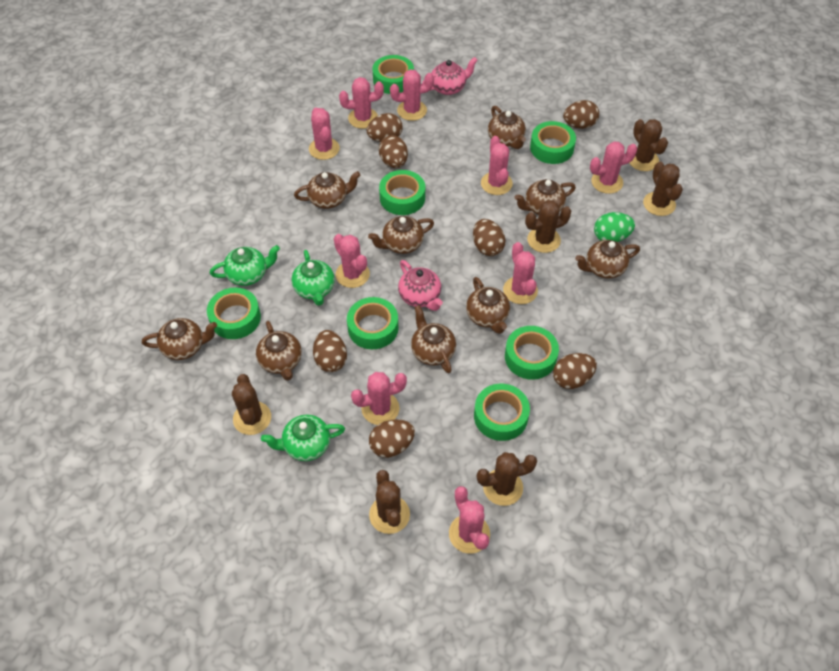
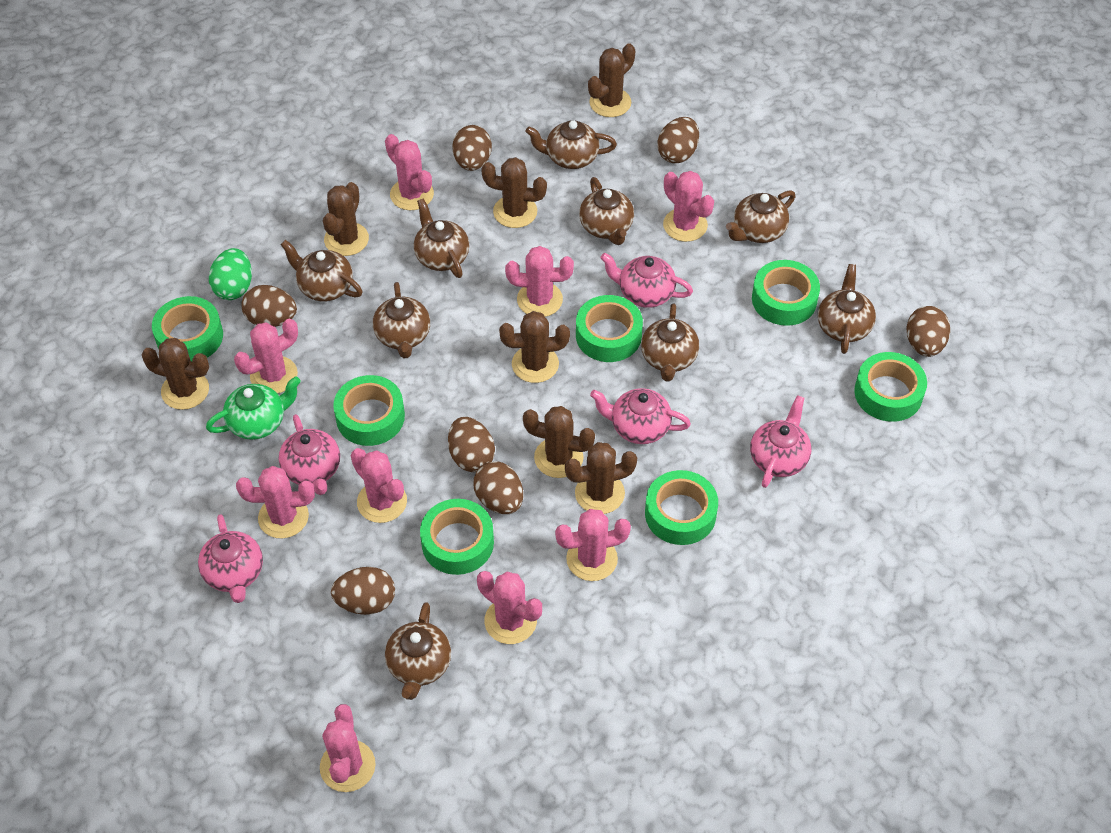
brown cactus: [232,374,271,435] [369,470,410,534] [477,452,537,506] [525,200,571,253] [629,119,668,171] [643,162,683,216] = 6 -> [142,338,209,410] [323,182,369,256] [481,157,547,228] [499,311,570,383] [523,406,595,478] [565,442,637,514] [588,43,635,117] = 7
green teapot: [210,245,280,286] [261,415,345,461] [291,250,335,306] = 3 -> [206,376,301,440] = 1
pink teapot: [398,260,443,311] [422,57,478,95] = 2 -> [198,514,263,603] [279,414,340,495] [590,388,691,444] [600,253,693,308] [750,395,811,488] = 5

